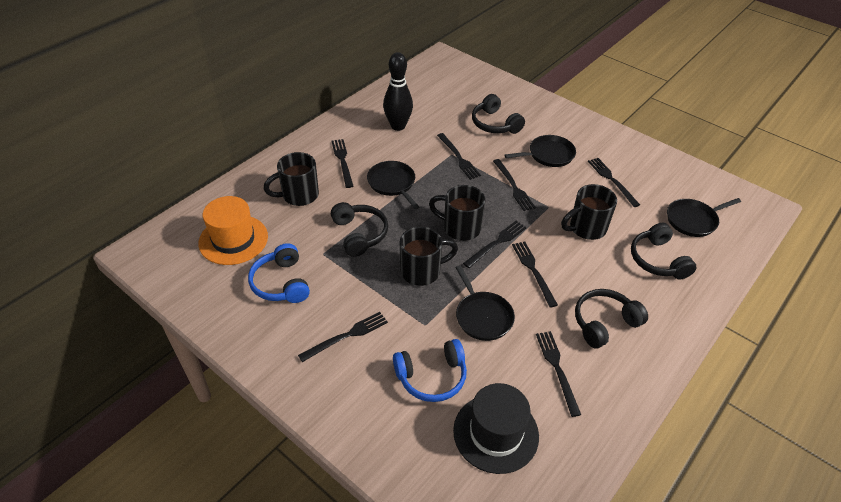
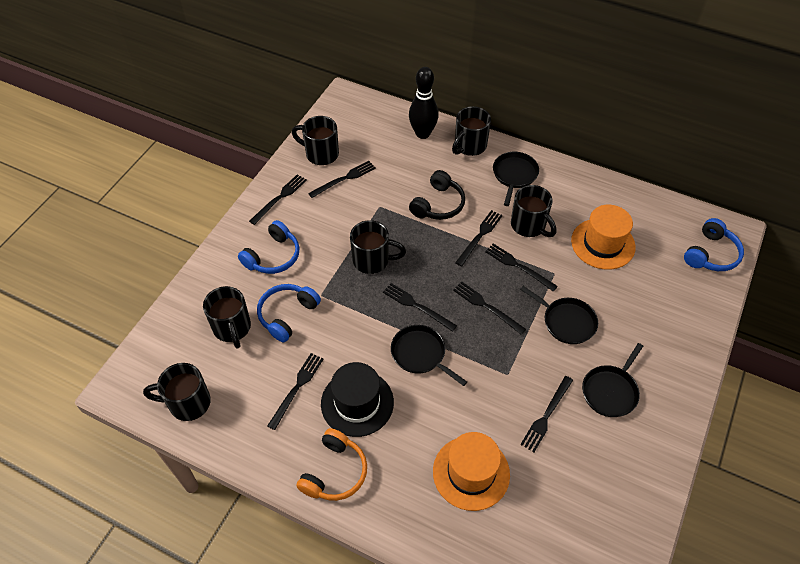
black headphones: [331,202,388,257] [472,94,525,134] [575,289,648,348] [631,223,696,279] = 4 -> [409,170,465,220] = 1
black mug: [264,152,319,206] [400,227,458,286] [429,185,485,241] [561,184,617,240] = 4 -> [143,363,211,421] [203,286,251,349] [292,116,339,165] [350,220,406,274] [452,106,491,156] [511,185,556,237] = 6
blue headphones: [248,243,310,303] [393,339,467,402] = 2 -> [238,220,300,274] [257,284,321,342] [684,218,744,271] = 3
orange hat: [198,196,268,265] = 1 -> [433,432,510,511] [571,205,636,270] = 2
orange headphones: none = 0 -> [296,428,367,501] = 1

